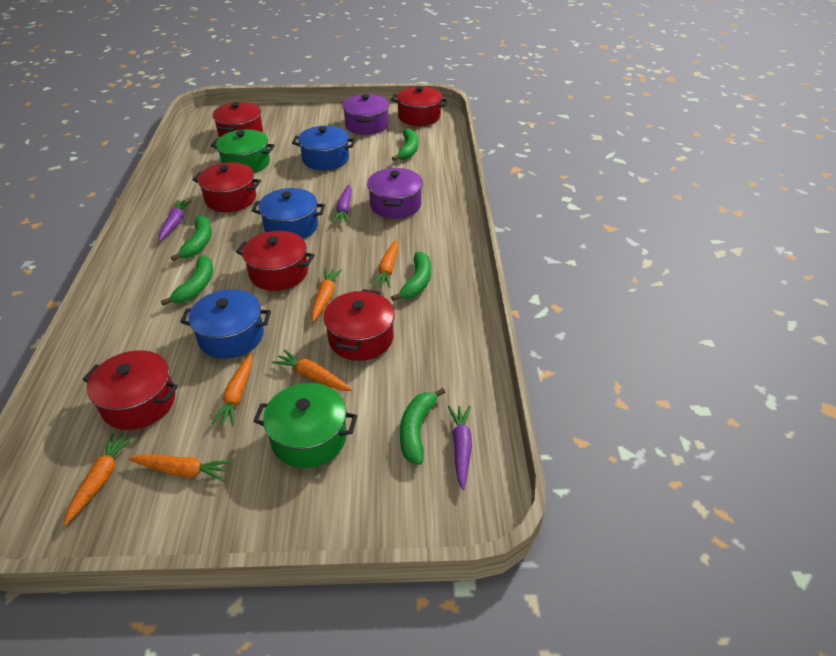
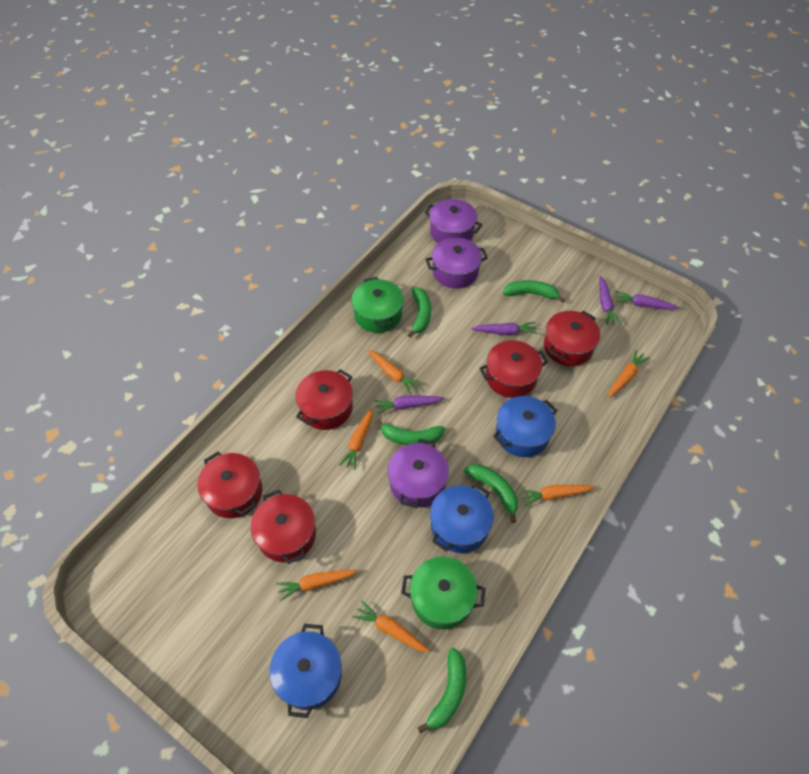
purple carrot: [159,200,192,241] [332,185,352,223] [448,406,472,490] = 3 -> [374,395,444,414] [471,322,537,335] [599,276,621,325] [615,291,679,310] = 4
purple pot: [342,94,389,135] [367,168,423,219] = 2 -> [388,439,449,508] [424,199,482,243] [425,238,488,289] = 3
red pot: [83,350,178,430] [193,162,261,212] [213,102,263,138] [236,231,315,291] [323,289,395,361] [391,86,448,126] = 6 -> [197,452,262,518] [251,490,316,564] [296,369,353,430] [479,340,548,398] [544,311,600,366] = 5

